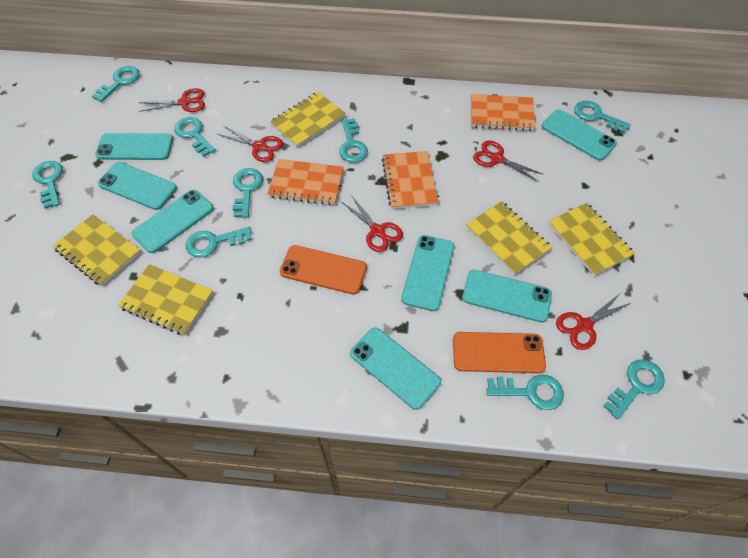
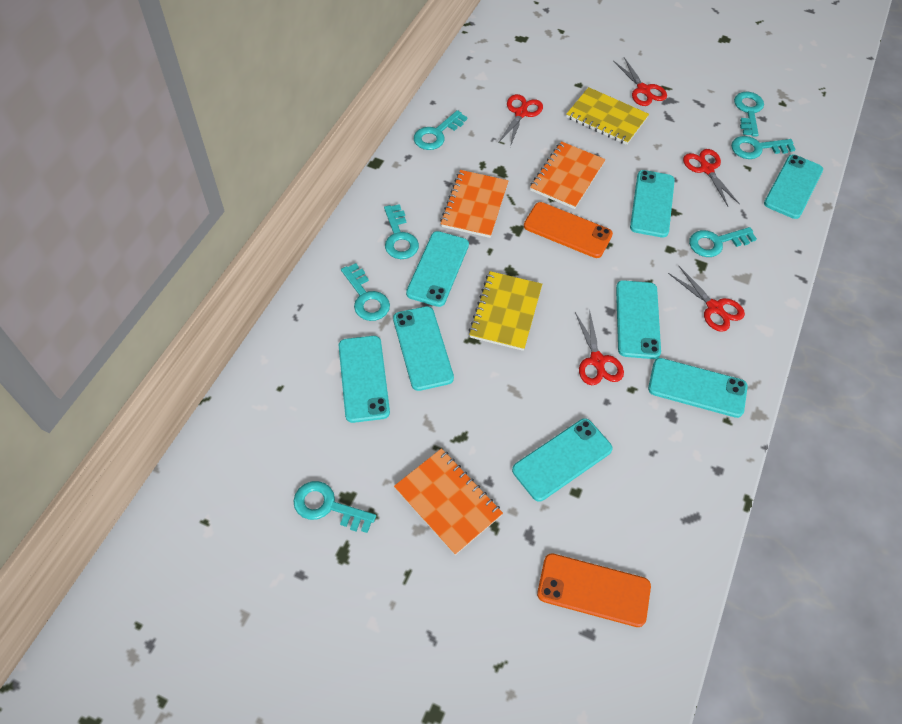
turquoise key: [32,161,63,209] [92,66,140,102] [174,117,216,157] [186,227,252,257] [233,168,263,218] [339,118,368,162] [486,375,564,410] [574,101,631,133] [603,359,665,420] = 9 -> [293,481,376,533] [341,263,390,321] [384,204,419,259] [414,110,467,150] [689,227,757,257] [731,136,796,159] [734,92,764,137] = 7
turquoise phone: [95,133,173,160] [98,162,177,210] [132,190,214,253] [350,328,441,410] [401,235,454,311] [462,270,552,323] [542,109,617,161] = 7 -> [339,336,390,423] [393,306,454,391] [406,231,469,307] [512,419,613,501] [616,280,661,359] [630,170,675,238] [648,358,748,418] [764,155,823,219] = 8
yellow notebook: [53,214,141,286] [118,264,213,335] [270,92,346,147] [466,201,552,275] [548,203,635,276] = 5 -> [469,271,542,351] [566,87,649,145] = 2

